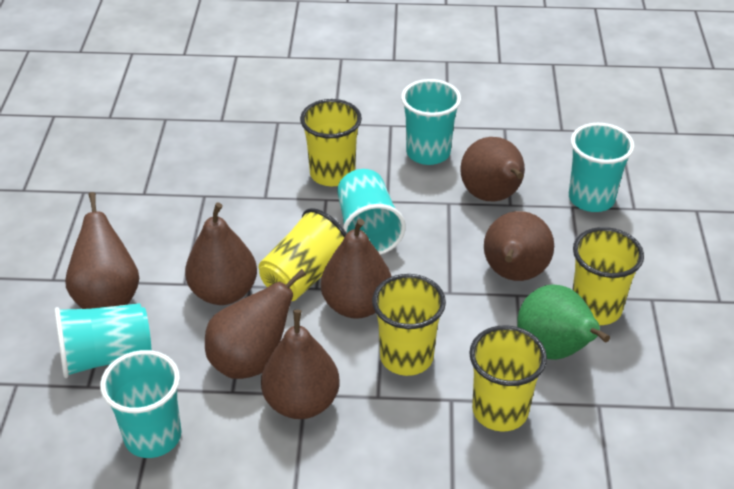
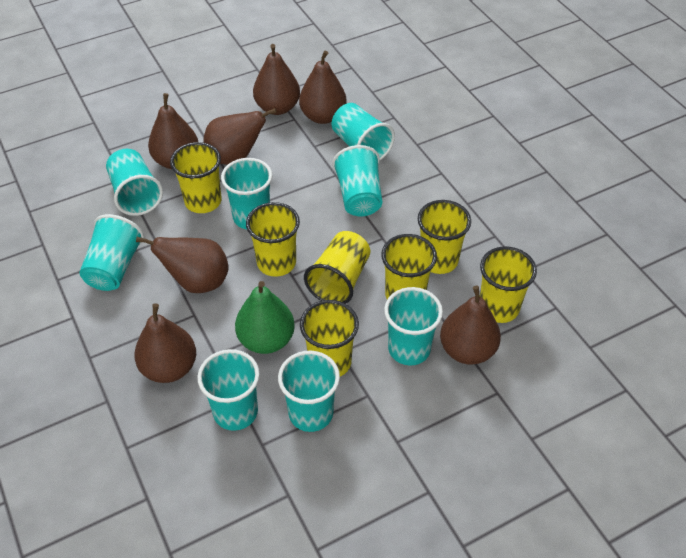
turquoise cup: [54,303,151,378] [100,350,182,458] [337,169,406,255] [401,79,461,165] [569,123,634,212] = 5 -> [79,214,144,291] [106,149,163,216] [197,349,260,431] [221,158,272,229] [278,351,340,432] [331,103,395,161] [332,145,383,217] [384,287,443,365] = 8
yellow cup: [259,208,347,301] [300,99,362,186] [372,274,446,376] [469,325,547,432] [572,227,644,325] = 5 -> [170,142,222,213] [246,202,300,277] [300,300,359,377] [304,231,371,304] [381,234,437,299] [418,200,471,274] [480,246,537,323] = 7

